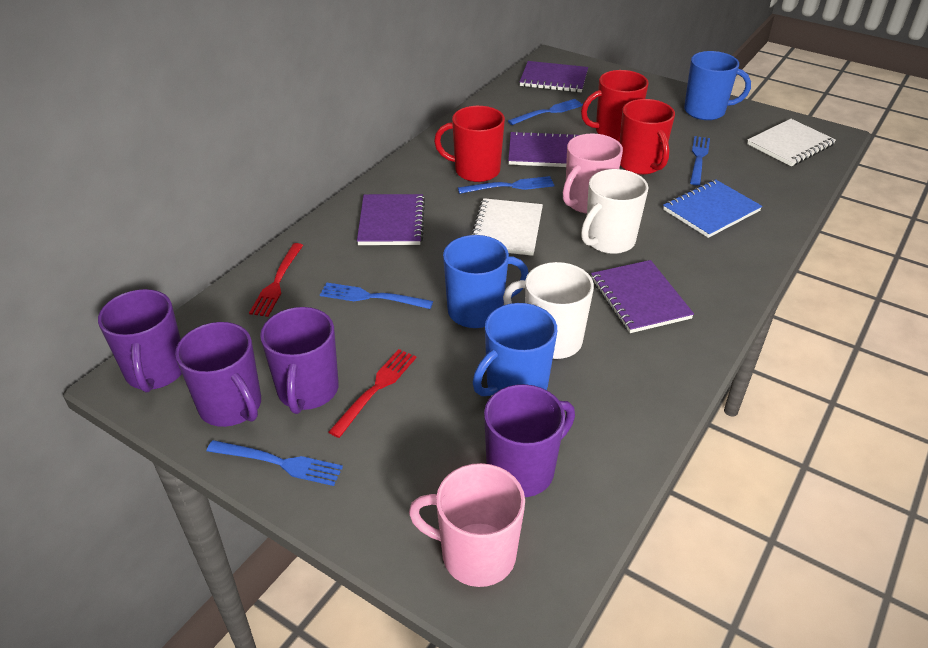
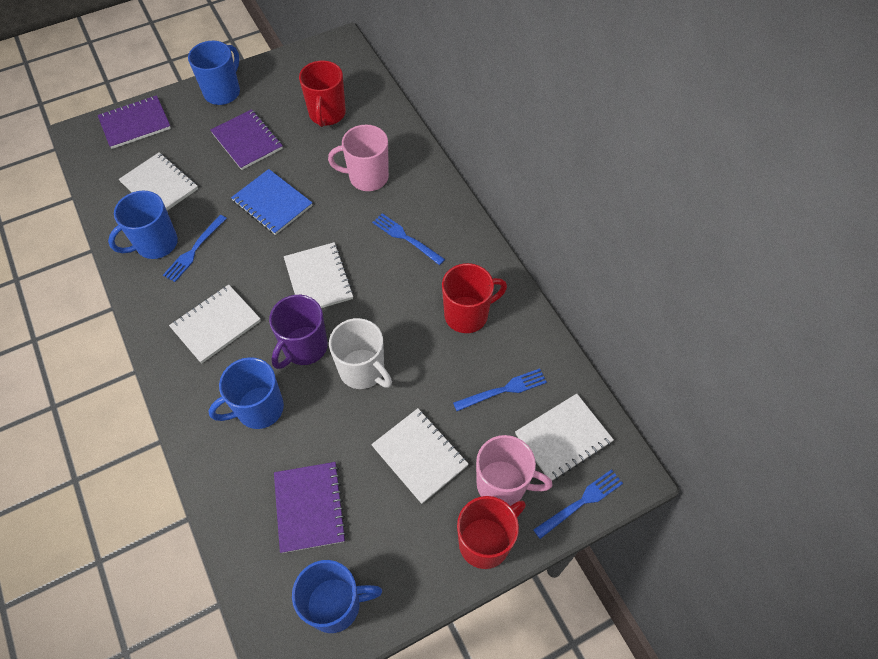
blue fork: [207,440,343,486] [320,282,433,309] [458,176,554,194] [508,99,583,125] [690,136,710,185] = 5 -> [163,215,227,282] [372,213,445,265] [453,369,547,411] [533,469,623,539] = 4
blue mug: [443,235,529,328] [473,303,557,396] [684,51,751,120] = 3 -> [108,190,178,259] [188,41,240,105] [208,357,284,429] [292,560,382,633] = 4
purple mug: [98,289,182,392] [175,322,261,427] [260,307,339,414] [484,384,575,497] = 4 -> [269,295,328,369] = 1
purple notebook: [357,194,425,245] [508,131,579,167] [520,61,588,93] [591,260,694,333] = 4 -> [98,95,171,149] [210,109,283,170] [274,462,347,553] = 3
red fork: [249,243,303,317] [329,349,416,438] = 2 -> none = 0
white mug: [503,262,594,359] [581,169,649,254] = 2 -> [329,318,392,389] = 1
white notebook: [471,198,543,256] [747,119,836,166] = 2 -> [119,152,198,211] [169,284,261,364] [284,242,354,308] [371,408,469,504] [515,394,614,481] = 5

